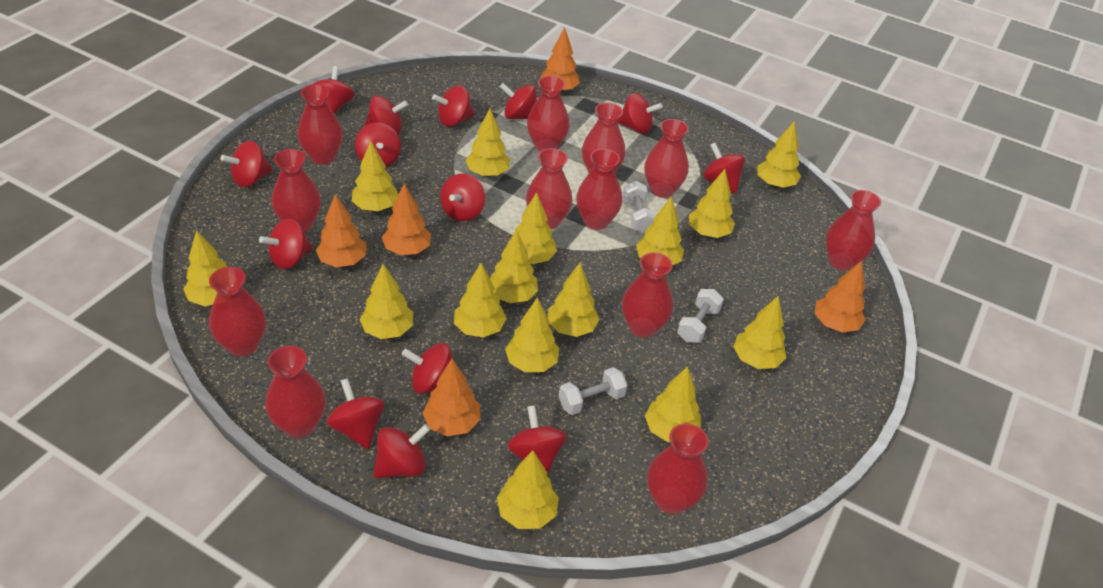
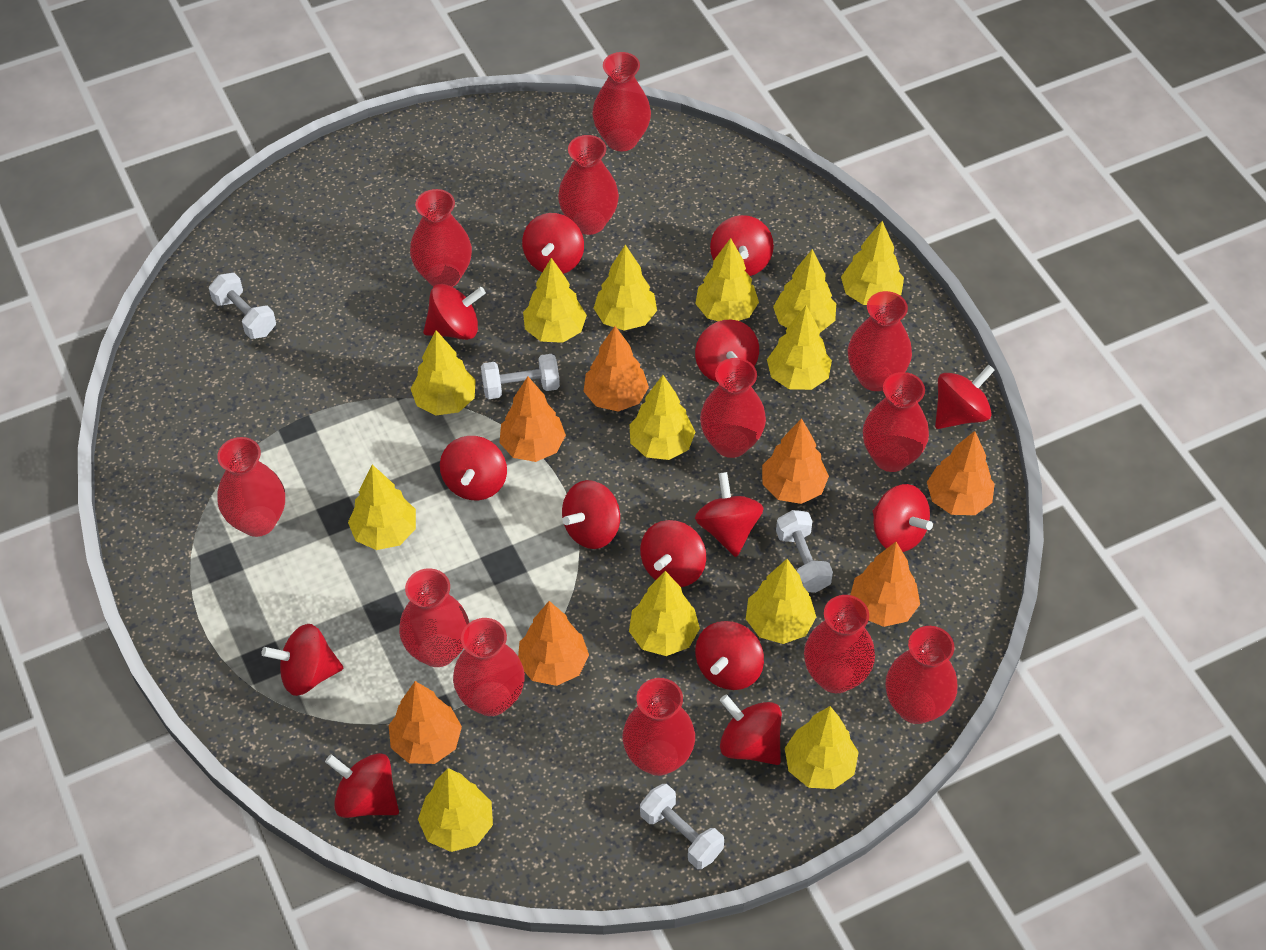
orange tree: [316,194,366,267] [382,183,431,255] [423,359,480,437] [540,27,580,93] [815,261,865,333] = 5 -> [389,681,462,764] [499,376,566,462] [518,601,589,686] [583,326,649,412] [762,418,829,504] [850,542,920,627] [927,431,995,515] = 7
white dumbbell: [558,367,627,415] [623,181,656,233] [677,289,724,343] = 3 -> [209,273,276,339] [481,354,560,399] [640,784,724,869] [776,510,833,593] = 4
yellow tree: [183,230,227,306] [352,141,399,211] [360,264,413,339] [454,263,507,338] [466,108,510,177] [490,230,538,303] [497,451,559,529] [505,298,559,372] [511,192,557,264] [548,263,600,337] [636,197,684,265] [645,366,701,442] [689,169,735,238] [733,296,786,369] [757,121,801,188] = 15 -> [348,465,416,550] [411,330,476,415] [418,768,493,852] [523,258,587,343] [593,245,657,330] [629,571,700,656] [630,375,695,460] [695,238,759,321] [746,559,816,644] [767,305,832,390] [773,249,836,333] [785,706,859,789] [841,221,904,305] = 13

